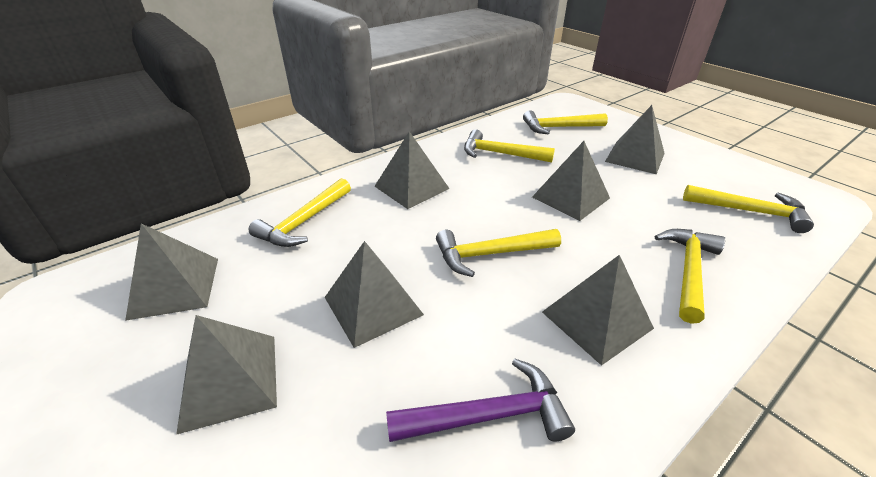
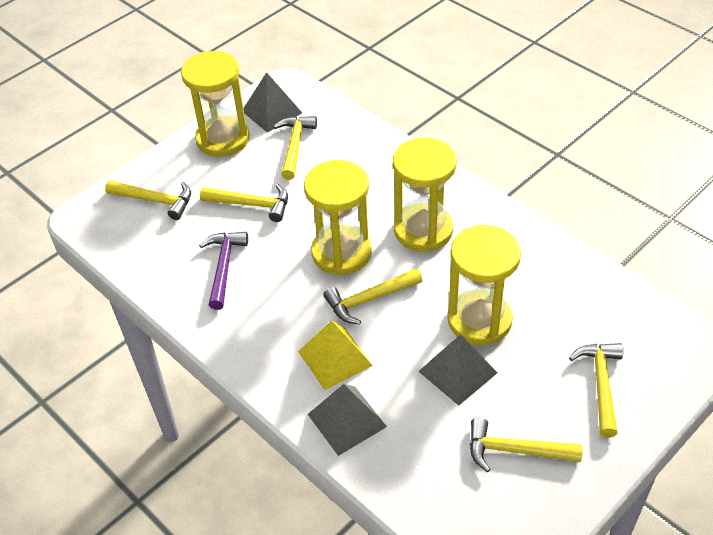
grey pyramid: [125,223,218,321] [176,315,277,435] [325,241,424,348] [375,131,450,209] [532,141,610,221] [542,255,654,366] [605,105,665,174] = 7 -> [243,72,302,133] [308,384,387,456] [418,334,497,406] = 3
yellow hourglass: none = 0 -> [181,51,250,157] [304,160,372,275] [393,138,457,251] [447,225,521,345] = 4
yellow pyramid: none = 0 -> [298,320,373,390] = 1

